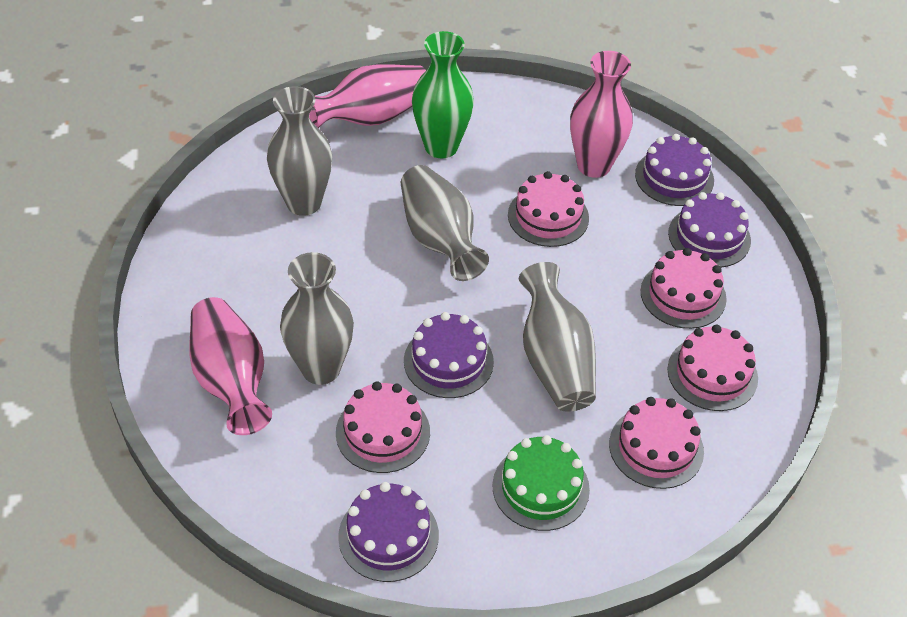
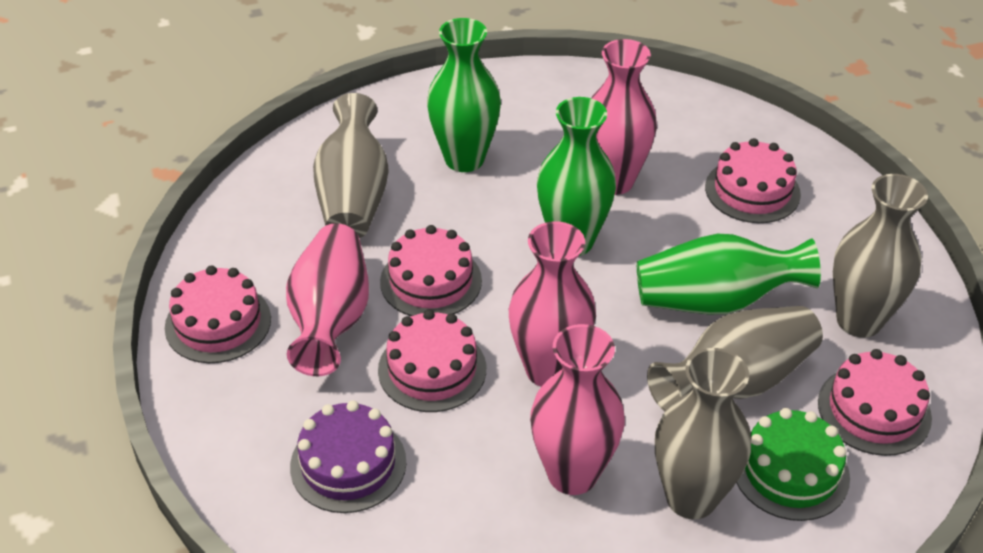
green vase: [412,31,474,159] = 1 -> [427,18,501,172] [537,97,616,256] [637,234,821,314] = 3
pink vase: [190,297,272,435] [309,64,426,128] [570,51,633,178] = 3 -> [286,223,369,376] [509,221,596,387] [530,324,625,495] [591,39,657,195] = 4
purple cake: [338,482,439,582] [404,312,494,398] [635,134,714,206] [668,192,751,268] = 4 -> [290,400,406,513] = 1

